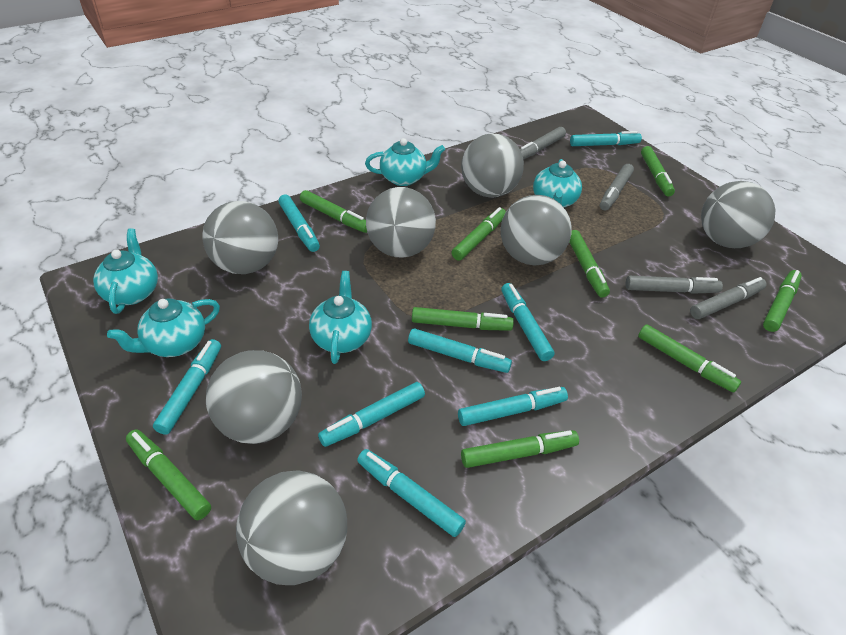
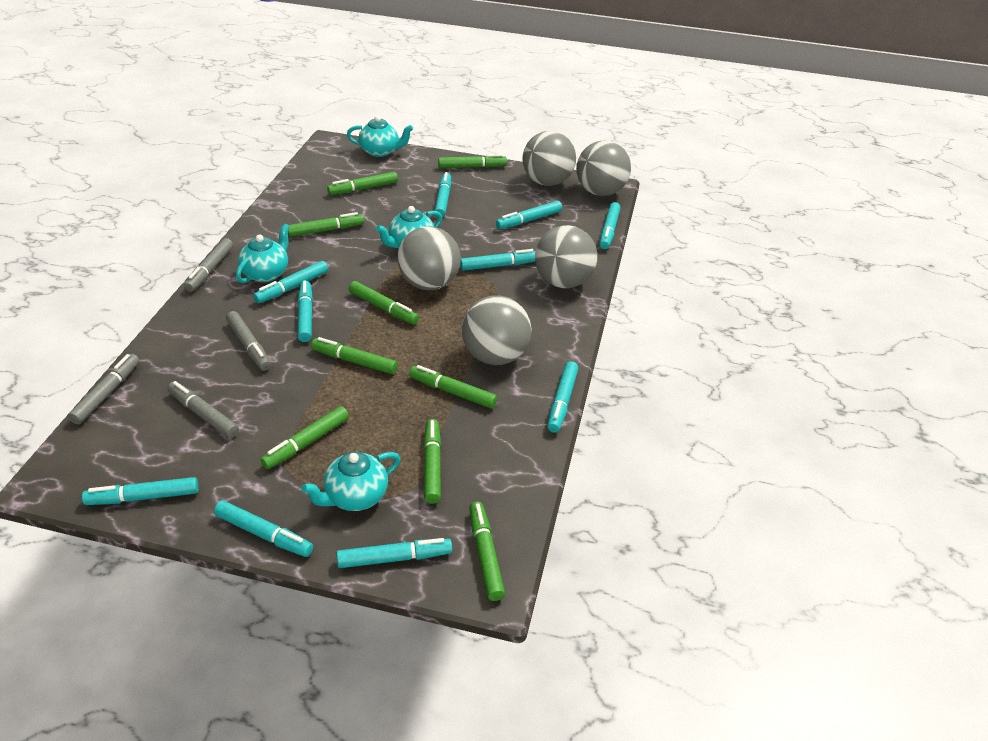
grey ball: [202,201,278,274] [206,350,302,444] [236,470,347,585] [366,187,436,258] [461,134,524,198] [501,195,572,265] [701,181,775,248] = 7 -> [397,226,461,290] [462,296,531,365] [522,131,576,186] [535,225,597,288] [576,140,631,196] = 5
turquoise marker: [153,339,221,435] [278,194,320,252] [318,382,425,447] [357,449,466,537] [408,328,512,373] [458,387,568,426] [501,283,554,361] [570,131,642,146] = 8 -> [82,477,198,505] [214,501,313,557] [253,261,328,303] [298,281,313,342] [336,538,452,568] [435,172,451,218] [460,249,535,271] [496,201,562,229] [547,361,579,433] [600,202,620,249] = 10
turquoise teapot: [93,228,158,314] [107,298,220,357] [309,271,372,364] [365,138,445,186] [533,159,582,207] = 5 -> [236,224,290,283] [301,452,401,511] [347,116,413,157] [376,206,442,248] = 4

